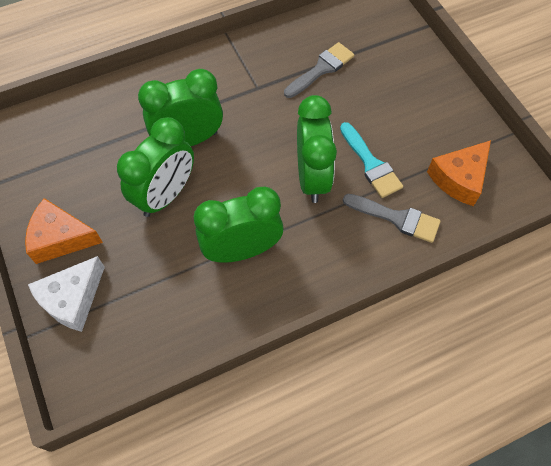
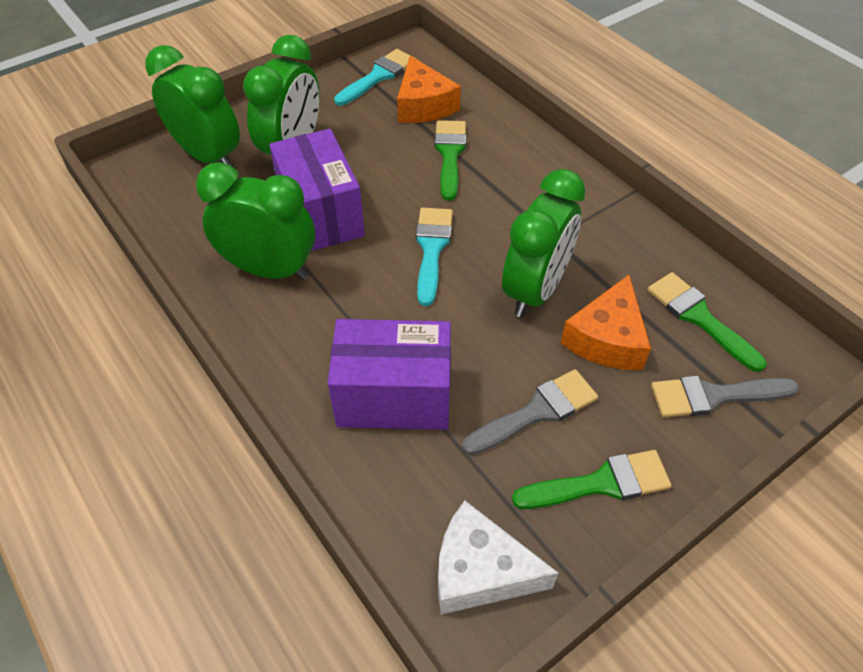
green brush: none = 0 -> [435,120,467,201] [512,450,672,509] [647,272,766,372] = 3
purple box: none = 0 -> [269,129,365,251] [328,319,451,430] = 2
turquoise brush: [340,122,403,198] = 1 -> [334,49,416,106] [416,207,453,306] = 2

